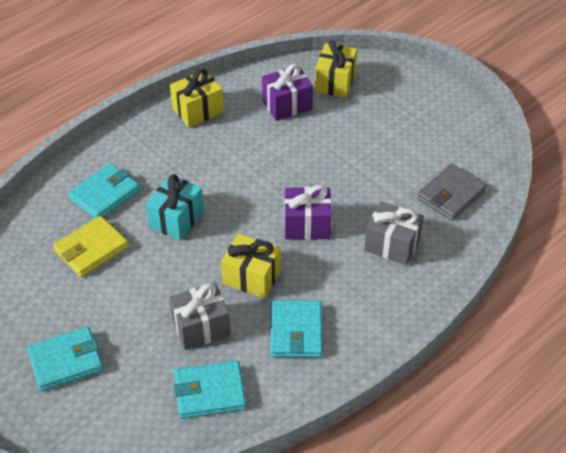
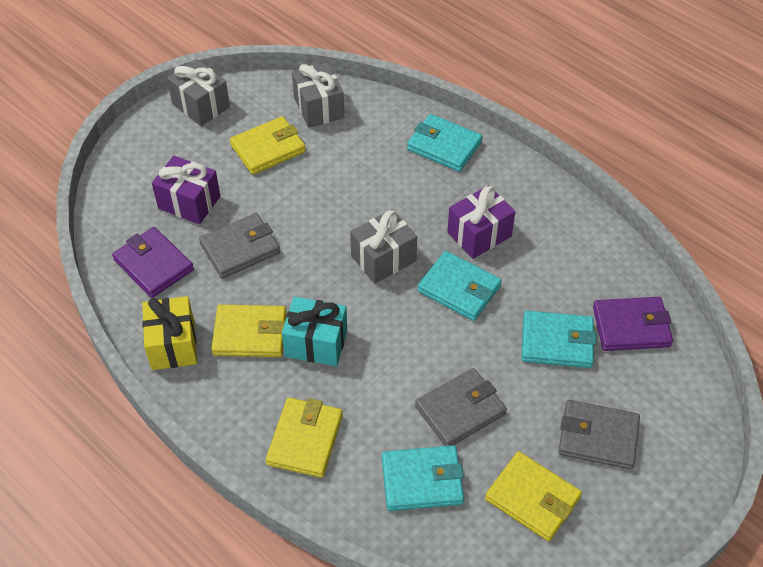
grey gift: [169,282,231,350] [364,201,424,265] = 2 -> [167,59,230,126] [292,62,344,128] [350,209,417,284] = 3
grey wallet: [417,164,487,221] = 1 -> [199,213,280,279] [415,368,507,446] [558,400,640,470] = 3
purple wallet: none = 0 -> [112,227,194,298] [593,297,673,351] = 2
yellow gift: [170,68,224,127] [221,233,281,299] [315,40,357,98] = 3 -> [142,296,197,370] = 1
yellow wallet: [53,216,129,277] = 1 -> [211,304,286,357] [230,116,306,175] [266,398,343,478] [485,451,582,541] = 4

